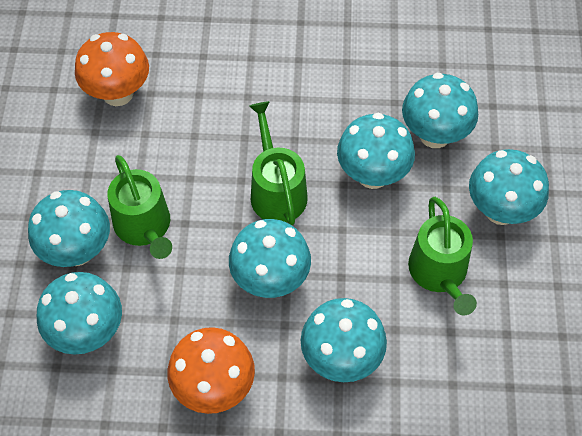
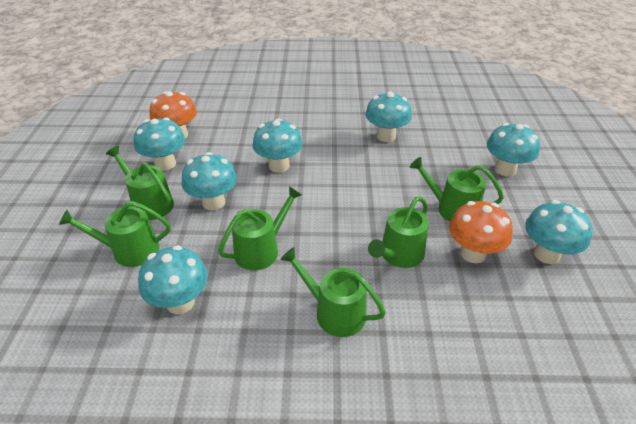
green watering can: [108,155,172,259] [249,101,308,225] [408,197,477,315] = 3 -> [59,201,171,267] [106,146,174,220] [218,186,302,270] [280,247,386,337] [368,196,429,268] [410,157,504,222] = 6

